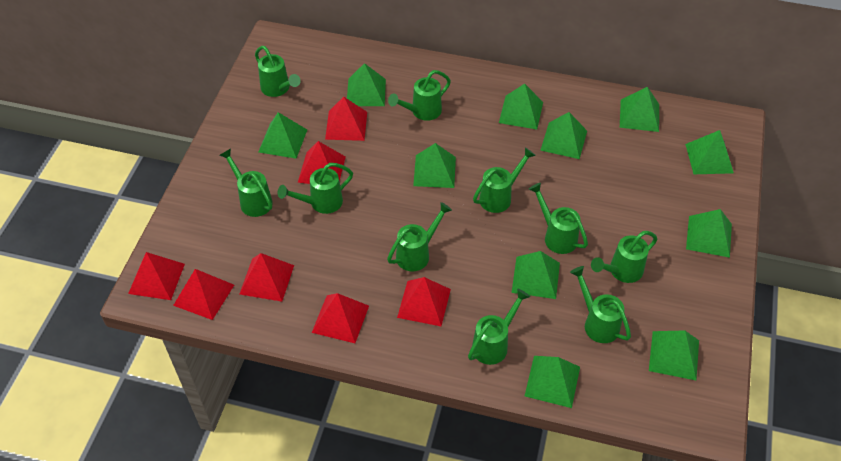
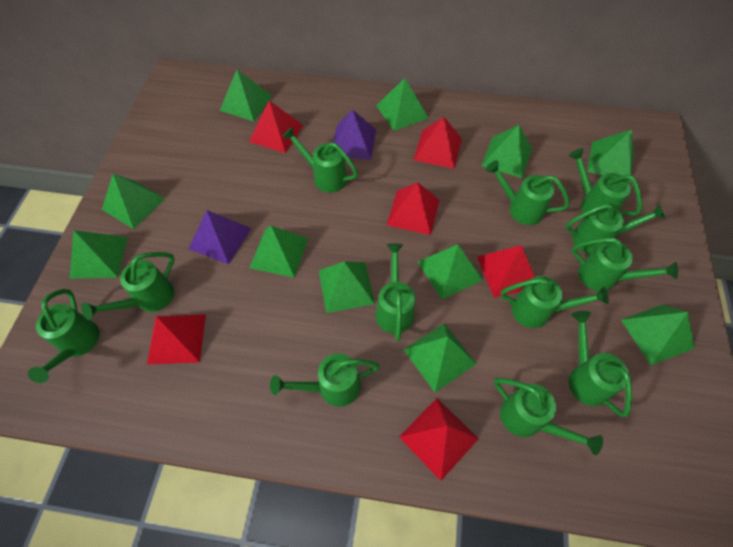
green watering can: [220,148,273,217] [255,46,301,97] [278,163,353,214] [387,202,452,271] [388,70,451,121] [468,289,530,365] [473,147,536,213] [529,183,588,254] [570,266,631,343] [591,231,657,283] = 10 -> [28,289,100,383] [81,252,174,320] [270,353,379,407] [282,127,358,193] [376,243,415,341] [486,160,570,225] [494,378,603,455] [501,276,609,328] [566,204,666,254] [568,148,642,216] [568,311,632,417] [572,238,678,291] = 12
purple pyramid: none = 0 -> [188,210,252,265] [333,109,376,160] = 2
red pyramid: [128,252,185,300] [173,269,234,320] [239,253,294,301] [298,141,346,184] [312,293,369,343] [325,97,367,141] [397,277,451,326] = 7 -> [147,314,206,364] [249,100,303,153] [387,182,440,235] [399,398,479,481] [413,117,462,169] [477,245,535,298] = 6

